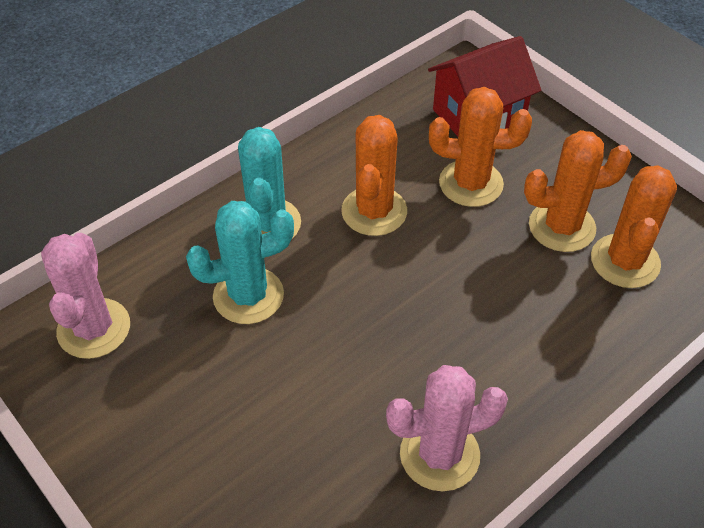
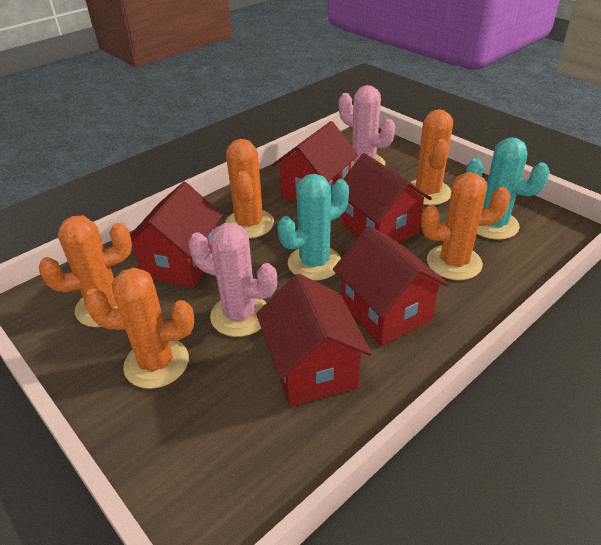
orange cactus: [341,115,407,236] [429,87,532,207] [524,130,632,252] [591,165,677,288] = 4 -> [39,216,132,327] [84,268,194,389] [225,139,274,239] [408,109,453,205] [421,172,511,280] = 5
red house: [428,36,541,136] = 1 -> [130,182,223,288] [256,274,372,407] [272,121,358,203] [333,226,449,346] [342,153,432,242] = 5

